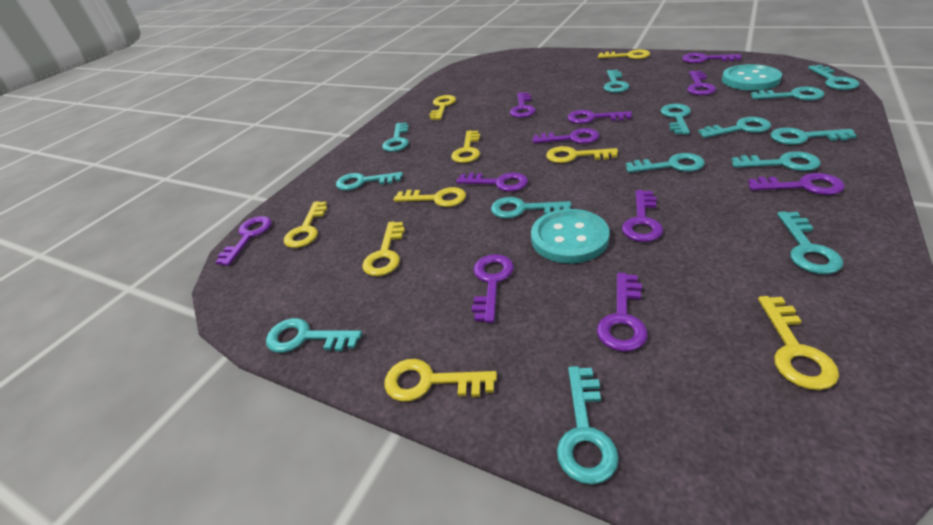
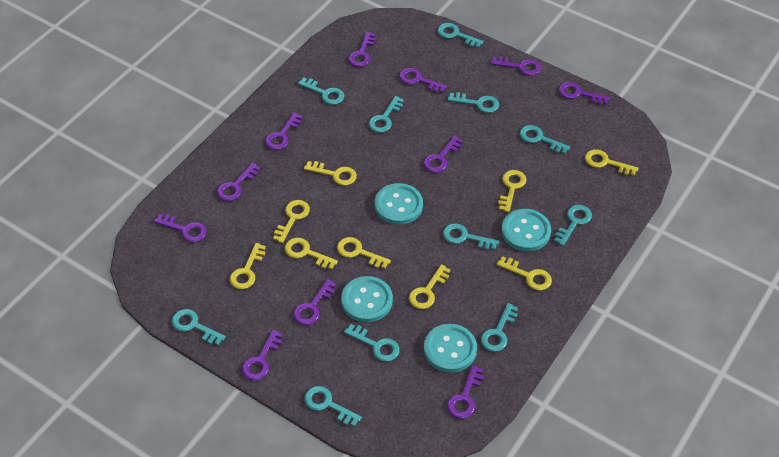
turquoise button: [531,209,610,264] [722,64,782,90] = 2 -> [341,276,393,322] [375,183,423,225] [424,324,477,373] [501,209,551,251] = 4
turquoise key: [266,318,362,353] [336,172,403,190] [382,122,409,152] [491,197,571,218] [557,366,619,484] [604,70,630,93] [626,153,705,173] [660,104,691,135] [698,117,771,138] [732,151,821,171] [751,86,825,100] [770,127,857,145] [777,211,844,274] [808,65,859,90] = 14 -> [172,309,226,345] [298,78,344,105] [304,386,362,427] [344,324,400,362] [369,96,404,133] [437,23,484,48] [443,223,499,250] [448,92,499,113] [481,303,518,352] [520,125,570,154] [554,205,592,246] = 11

